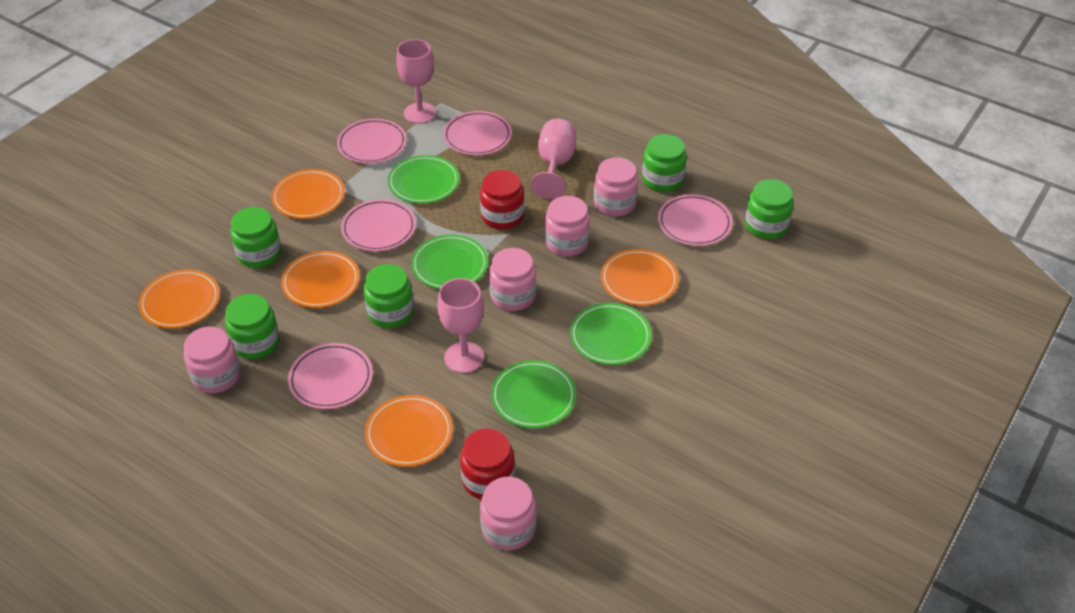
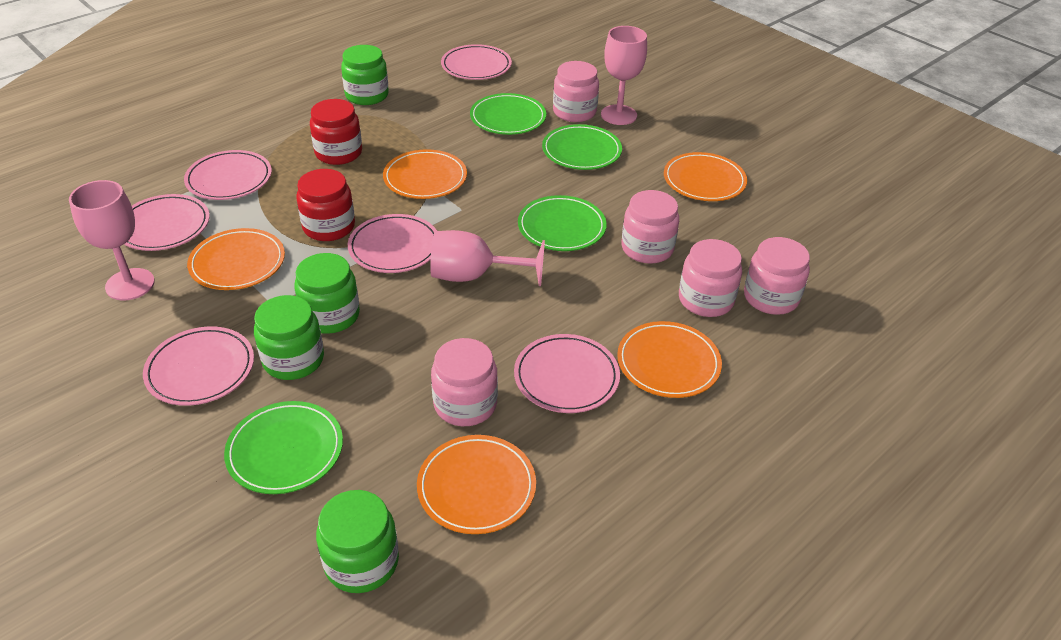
green jar: [225,294,280,359] [231,207,281,268] [364,264,414,328] [642,134,687,192] [745,179,794,239] = 5 -> [254,295,324,380] [294,253,360,334] [316,490,399,593] [341,45,389,105] = 4
pink plate: [288,343,373,409] [337,118,407,164] [341,199,416,252] [443,111,512,156] [658,194,733,246] = 5 -> [124,194,210,251] [143,326,254,406] [184,150,272,200] [348,214,437,273] [441,44,512,80] [514,334,620,413] = 6

